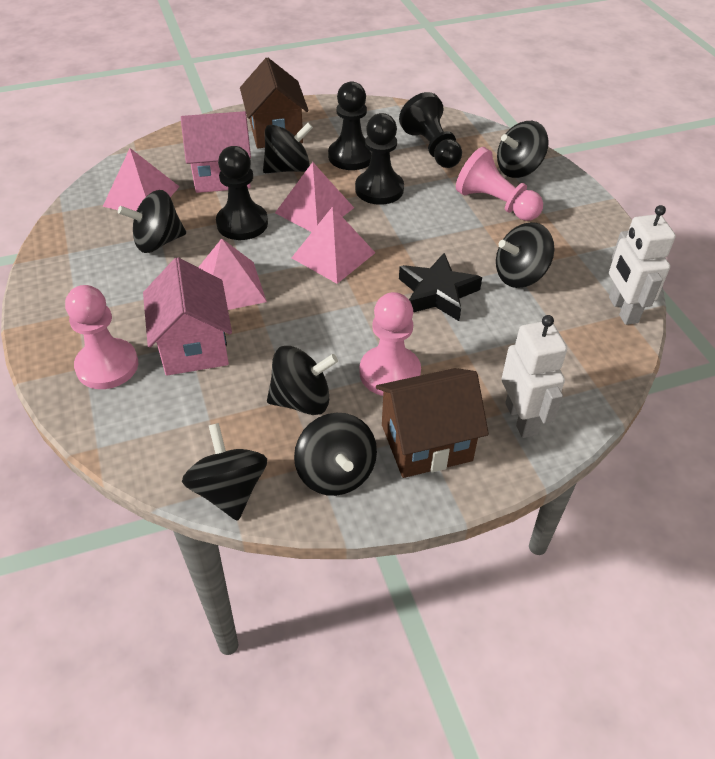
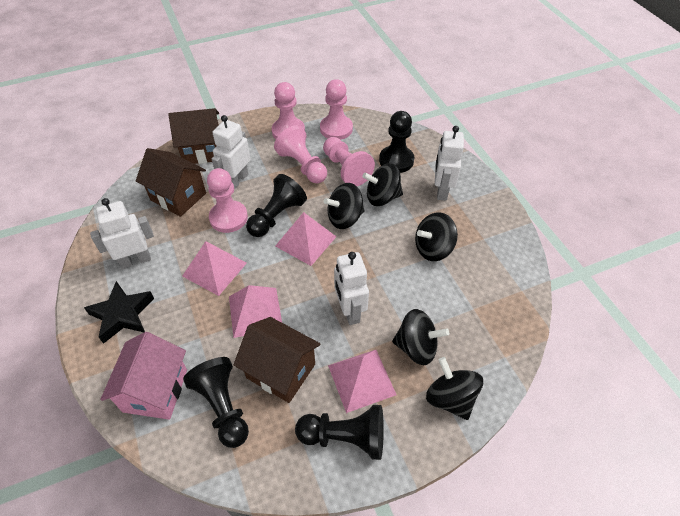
black spinning top: [118,190,186,253] [182,423,267,521] [263,123,313,173] [267,346,338,415] [294,413,377,496] [496,222,554,288] [497,121,549,178] = 7 -> [324,183,364,229] [362,163,403,206] [392,309,449,365] [415,212,458,261] [426,357,483,420] = 5
brown house: [240,58,309,148] [376,368,489,478] = 2 -> [136,148,206,217] [168,108,219,164] [233,317,320,403] = 3
pink house: [143,257,232,376] [181,111,251,193] = 2 -> [100,332,187,420] = 1
pink pawn: [65,285,138,389] [360,292,421,396] [456,147,543,221] = 3 -> [207,168,248,233] [272,82,305,139] [274,125,327,183] [320,79,353,140] [323,137,375,186] = 5
white robot: [501,315,567,438] [609,205,676,325] = 2 -> [90,198,154,269] [212,115,251,190] [334,252,369,325] [435,126,464,201] = 4

